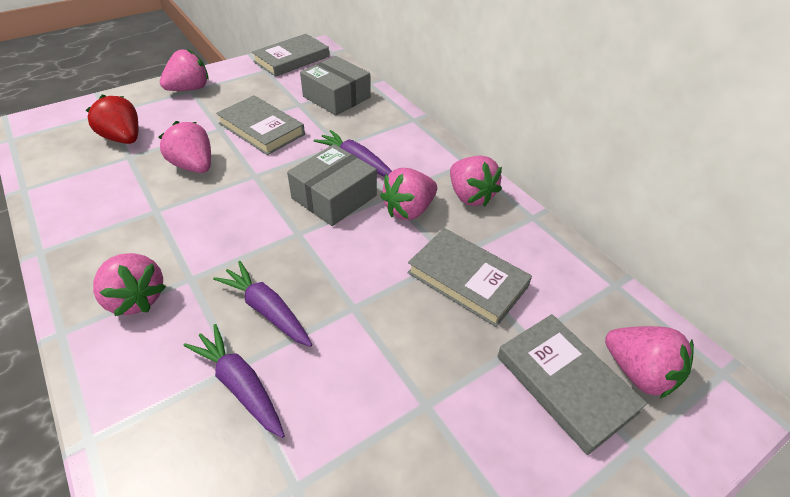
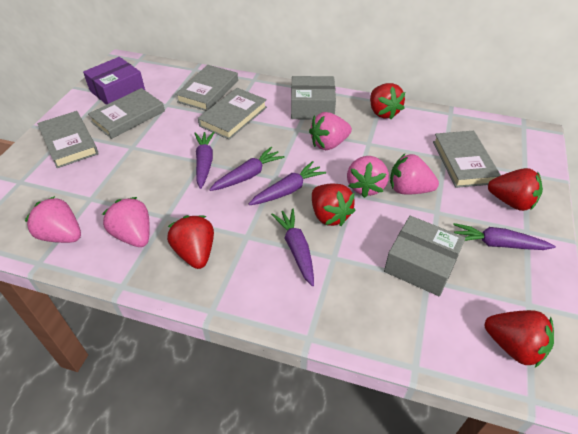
grey book: [216,95,305,155] [252,34,329,77] [407,228,532,327] [497,314,647,455] = 4 -> [37,111,99,168] [88,88,165,139] [175,65,238,111] [198,88,267,140] [433,131,501,188] = 5
pink strawberry: [93,253,166,316] [158,121,211,173] [160,49,209,91] [380,168,437,220] [450,156,502,207] [605,326,694,398] = 6 -> [25,196,81,243] [102,197,150,247] [309,112,352,150] [347,156,389,198] [390,154,439,195] = 5
purple box: none = 0 -> [83,57,145,105] = 1
purple carrot: [184,324,285,438] [213,261,312,347] [314,130,392,177] = 3 -> [194,131,215,189] [209,147,285,191] [249,161,326,205] [271,208,314,286] [453,223,556,250] = 5
red strawberry: [86,94,139,144] = 1 -> [167,215,214,269] [312,184,356,226] [370,83,405,119] [485,310,554,368] [488,168,543,211] = 5

